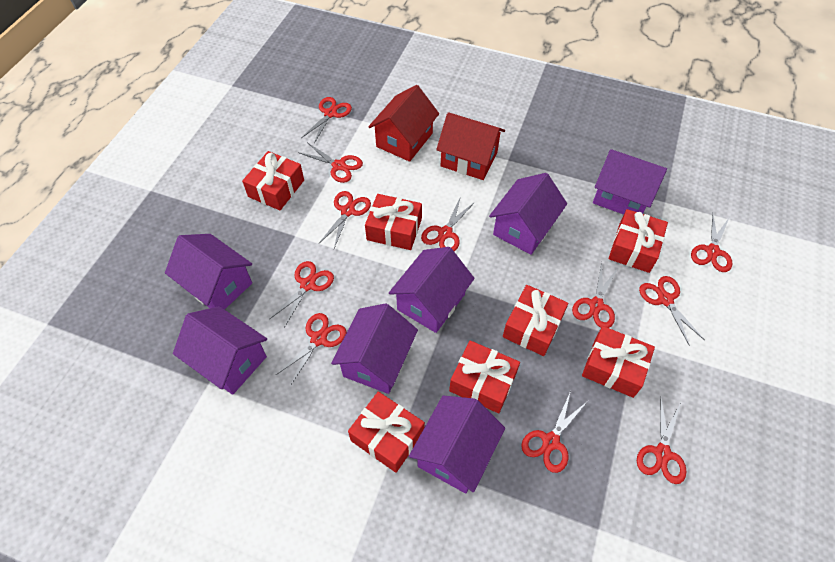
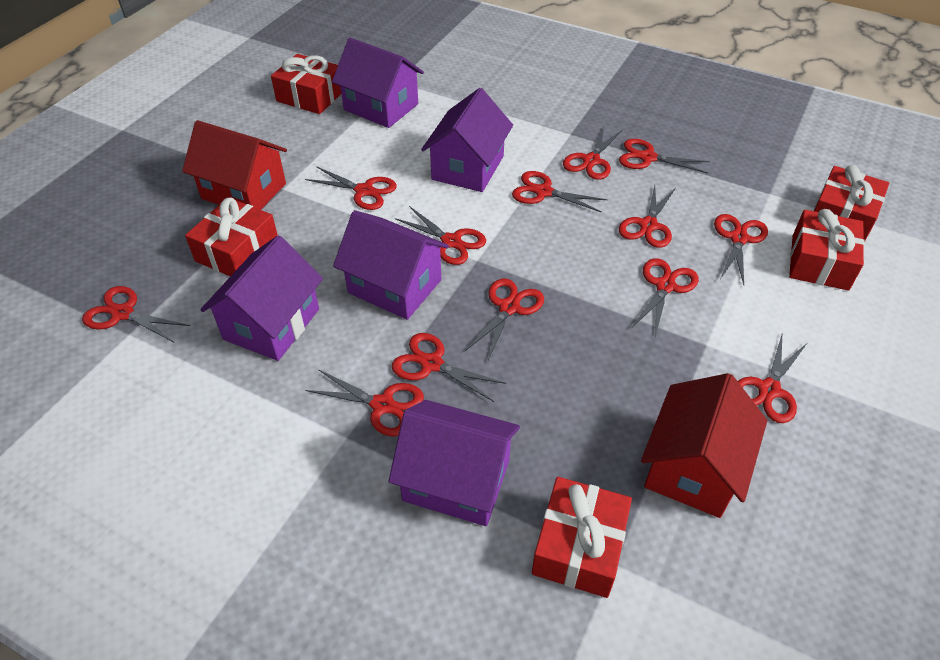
purple house: [165,234,252,309] [173,306,267,395] [331,303,418,394] [389,247,475,333] [409,395,505,493] [489,173,567,255] [593,149,667,215] = 7 -> [200,235,323,361] [332,38,424,128] [333,210,449,320] [388,400,520,526] [421,88,513,192] = 5
red gift: [242,151,304,210] [348,392,425,473] [365,194,422,250] [449,341,520,413] [503,285,568,356] [582,326,655,398] [609,209,668,273] = 7 -> [185,197,278,276] [271,54,341,114] [532,477,632,598] [789,209,865,291] [814,165,889,241] = 5
red scissors: [270,261,334,328] [276,313,346,386] [298,143,363,183] [301,97,352,143] [319,191,371,248] [421,199,475,251] [521,391,588,473] [572,262,618,328] [637,398,687,484] [639,276,705,346] [691,212,733,272] = 11 -> [82,286,190,342] [305,166,397,210] [306,369,424,437] [392,333,506,402] [395,206,486,265] [465,279,544,360] [512,171,607,213] [563,126,622,180] [619,139,710,174] [619,185,676,248] [632,258,699,337] [714,214,768,285] [738,335,807,423] = 13

